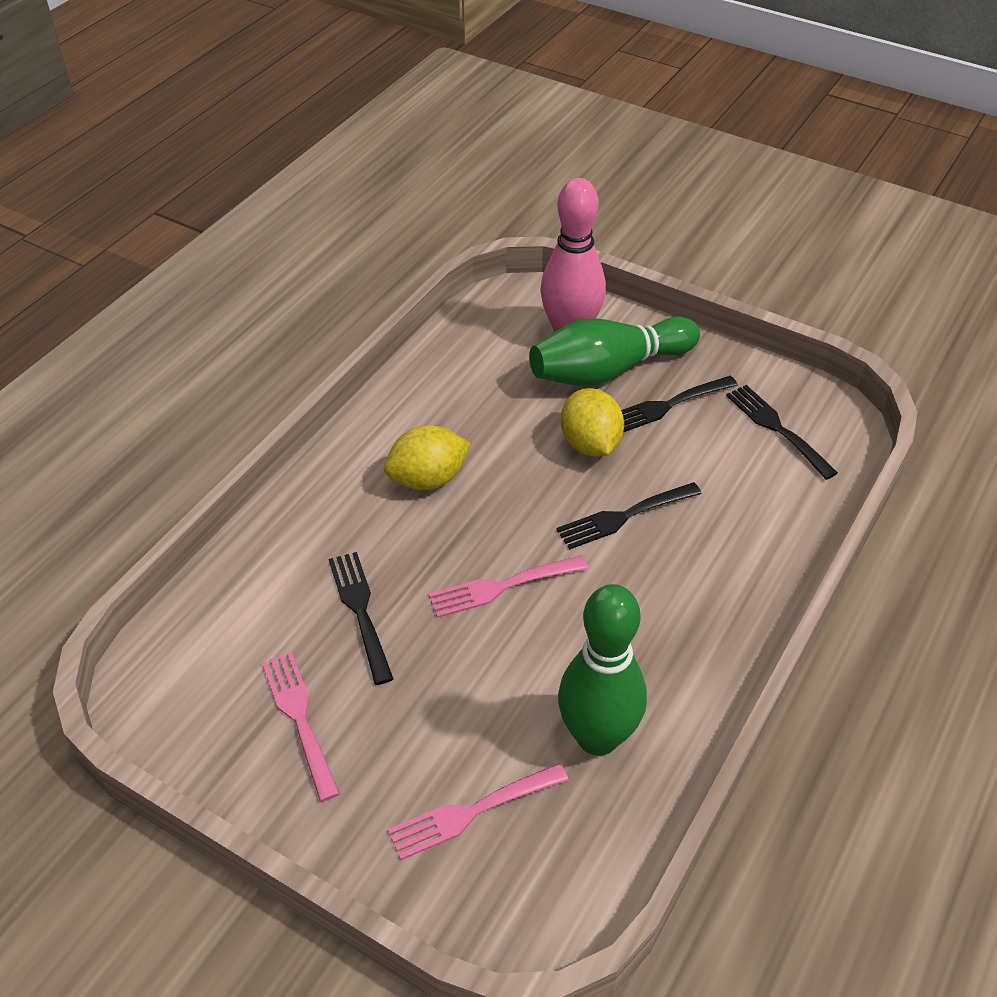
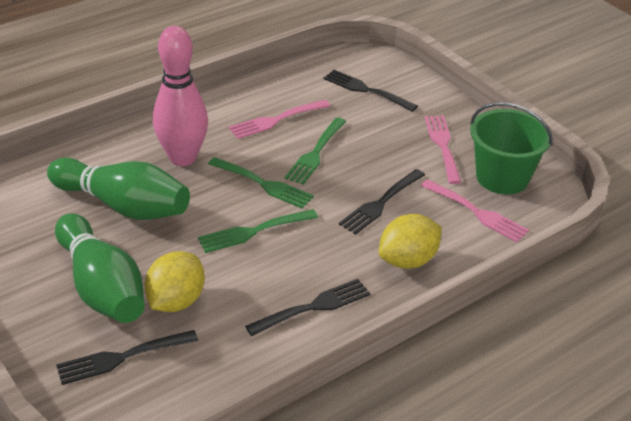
green bucket: none = 0 -> [470,102,553,194] = 1
green fork: none = 0 -> [198,209,318,253] [208,157,314,209] [285,117,346,185] = 3

